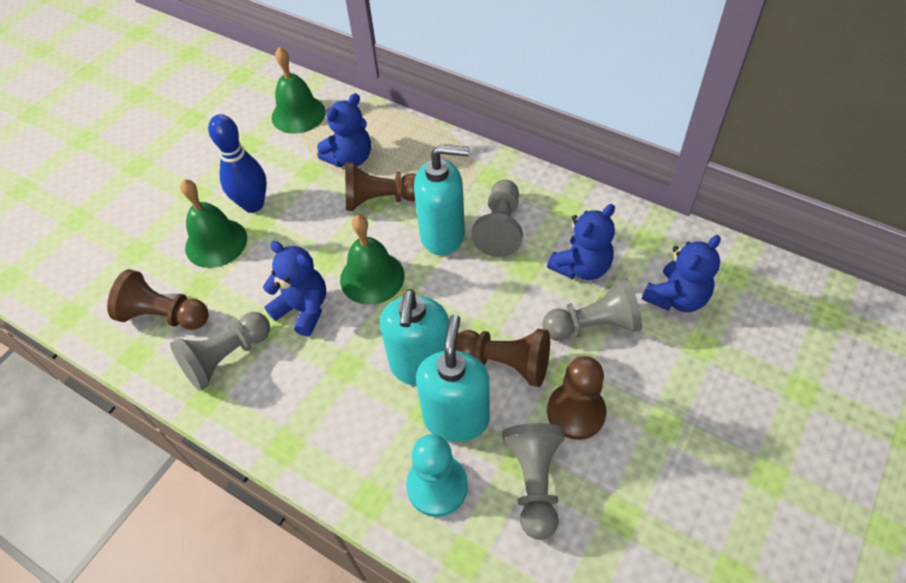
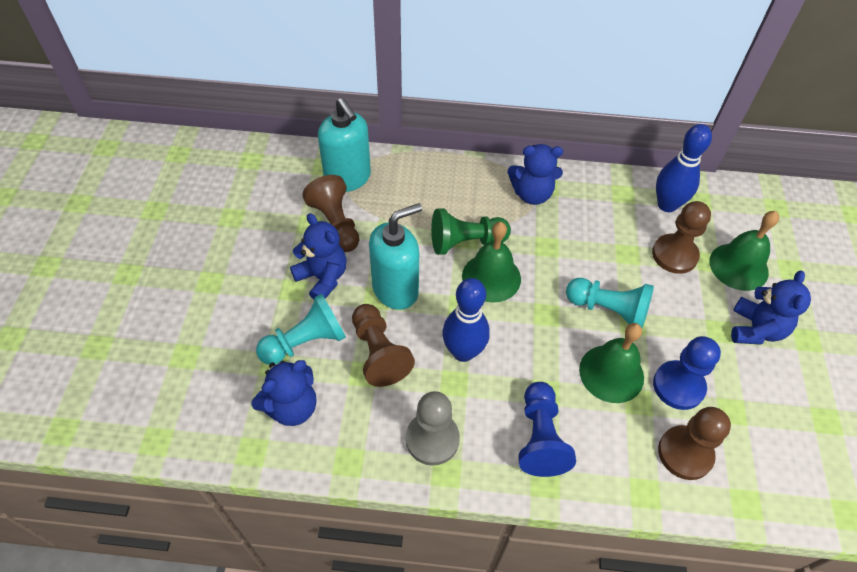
blue bowling pin: [208,114,267,213] = 1 -> [442,278,490,362] [656,124,712,212] = 2
blue pawn: none = 0 -> [518,382,576,477] [653,336,721,410] = 2
green pawn: none = 0 -> [431,209,511,255] = 1
grey pawn: [170,312,270,391] [471,180,523,257] [502,423,565,540] [542,277,642,341] = 4 -> [406,391,460,466] = 1
turquoise pawn: [406,434,468,517] = 1 -> [256,294,346,364] [566,278,654,328] = 2
turquoise soap dispenser: [380,289,449,386] [414,145,469,255] [416,315,489,442] = 3 -> [318,98,371,192] [369,203,422,310] = 2

